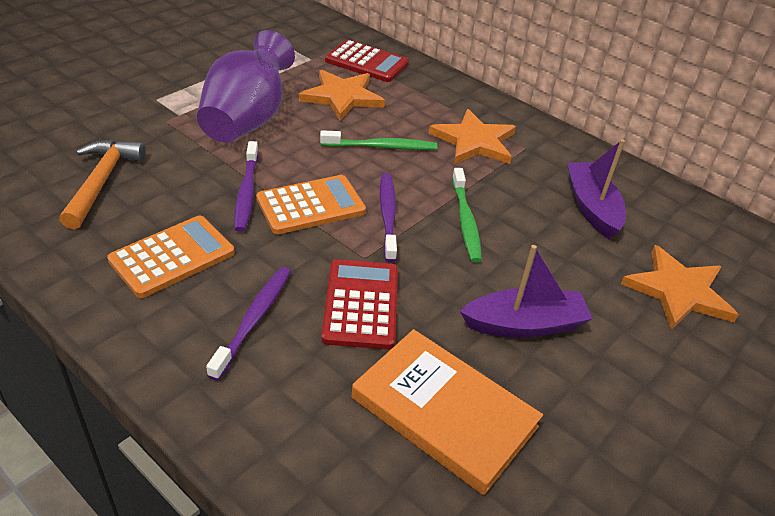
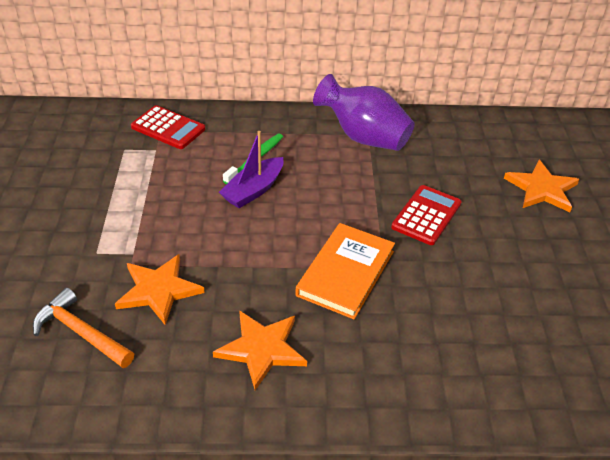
green toothbrush: [320,130,437,150] [452,168,482,262] = 2 -> [223,133,283,184] = 1
orange calculator: [107,216,235,298] [256,175,366,234] = 2 -> none = 0
purple boat: [460,245,593,338] [567,139,626,239] = 2 -> [219,131,284,208] = 1
purple toothbrush: [206,267,291,381] [234,141,258,232] [380,173,397,262] = 3 -> none = 0

